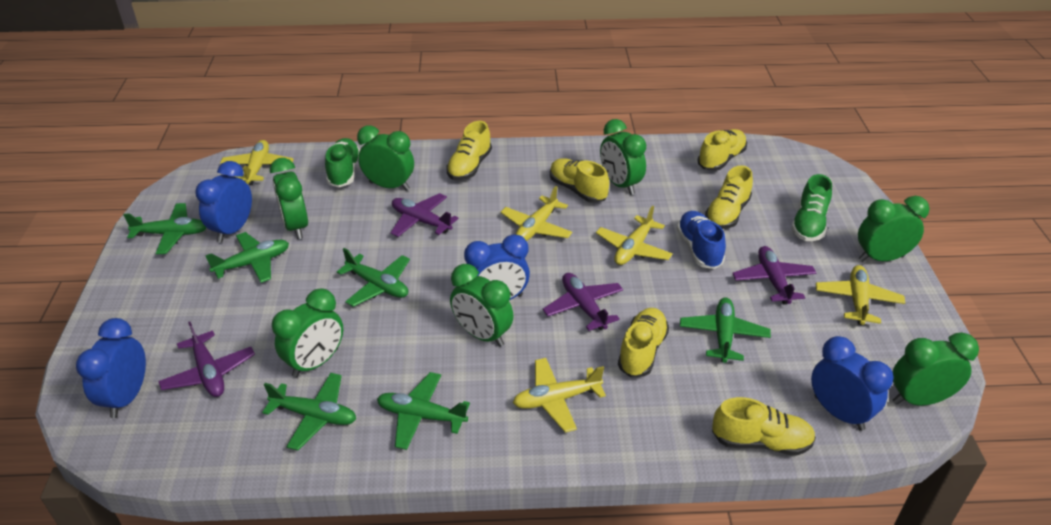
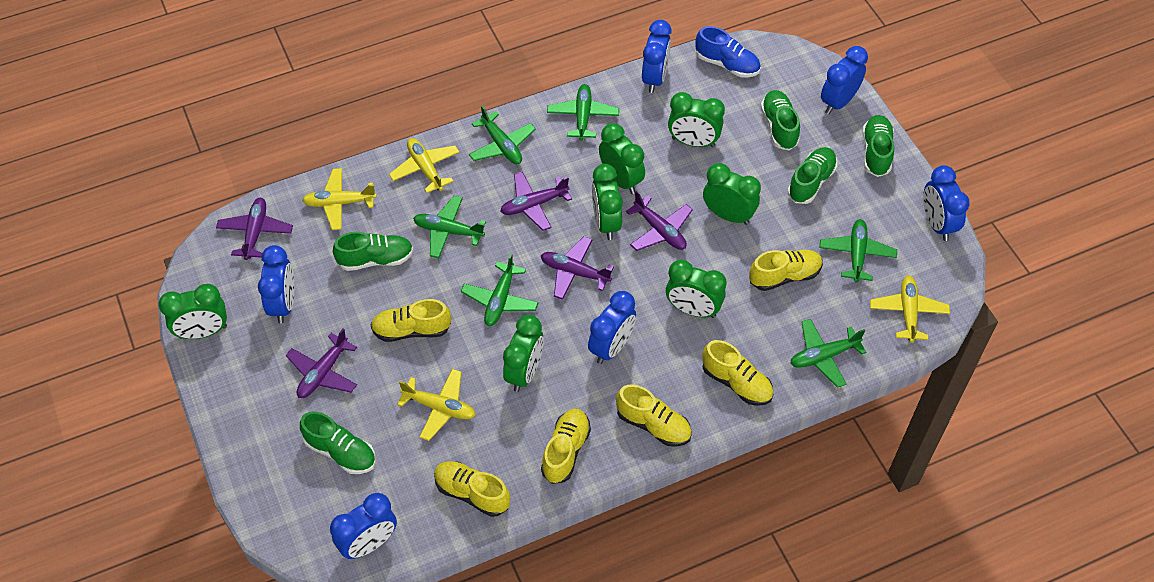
blue clock: [76,318,146,418] [195,161,252,243] [464,234,530,300] [811,336,894,431] = 4 -> [258,245,294,323] [330,493,397,559] [588,291,636,364] [642,20,672,93] [821,46,868,114] [923,165,970,241] = 6
green shoe: [325,138,360,187] [791,174,832,242] = 2 -> [300,411,376,474] [333,232,413,271] [761,90,800,150] [787,147,837,204] [862,115,894,177] = 5
purple plane: [158,322,255,397] [390,193,458,237] [543,273,623,331] [732,246,816,304] = 4 -> [216,198,293,260] [286,329,357,398] [500,172,572,231] [541,237,614,300] [626,191,693,251] = 5
yellow plane: [220,140,294,185] [501,186,572,241] [513,358,606,433] [596,205,673,265] [816,265,905,325] = 5 -> [302,168,377,230] [389,138,460,193] [397,369,476,441] [870,276,950,343] = 4

